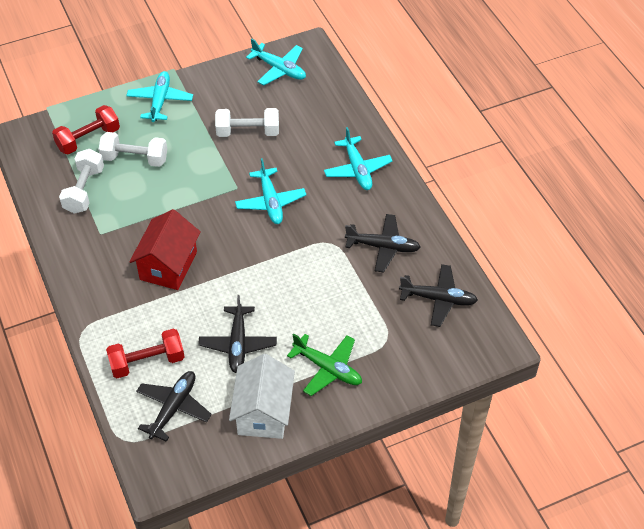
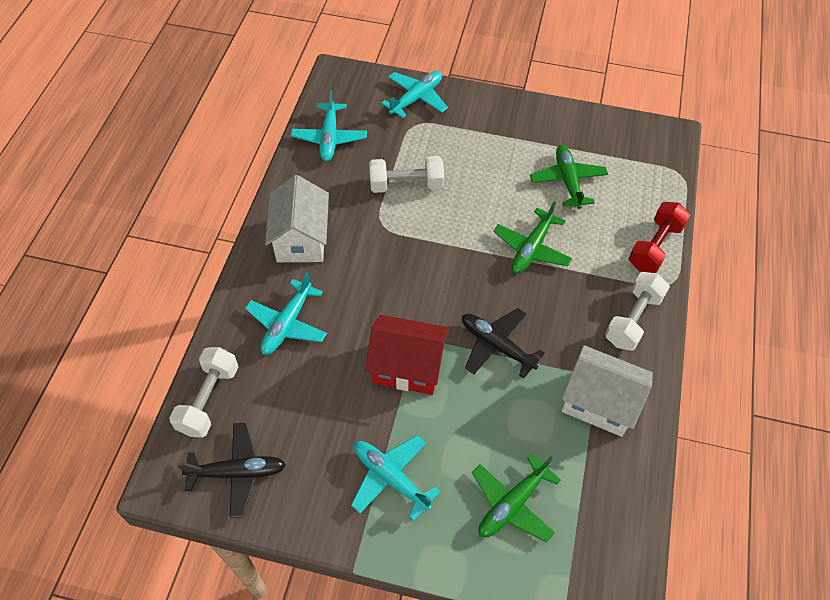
black plane: [136,371,212,442] [198,295,277,373] [345,214,421,273] [399,264,478,327] = 4 -> [177,423,286,518] [462,308,545,378] = 2
green plane: [287,333,362,396] = 1 -> [472,453,561,543] [493,201,572,274] [530,145,608,209] = 3
red dumbbell: [52,105,120,155] [106,328,184,378] = 2 -> [629,202,690,273] = 1
white house: [229,354,295,439] = 1 -> [265,175,329,262] [561,345,653,437] = 2

